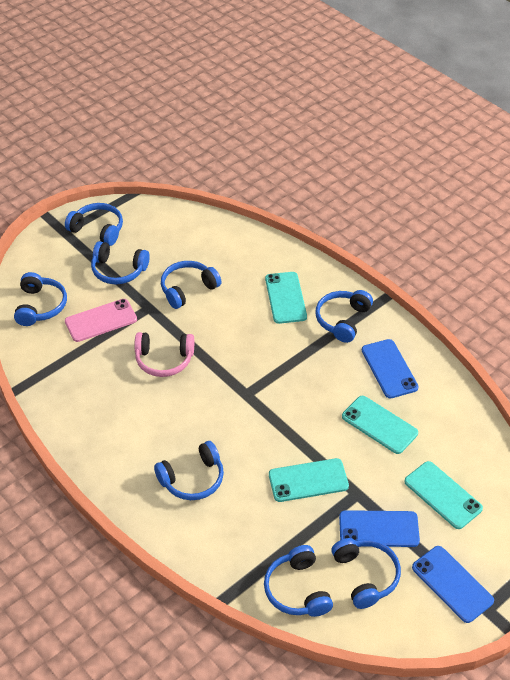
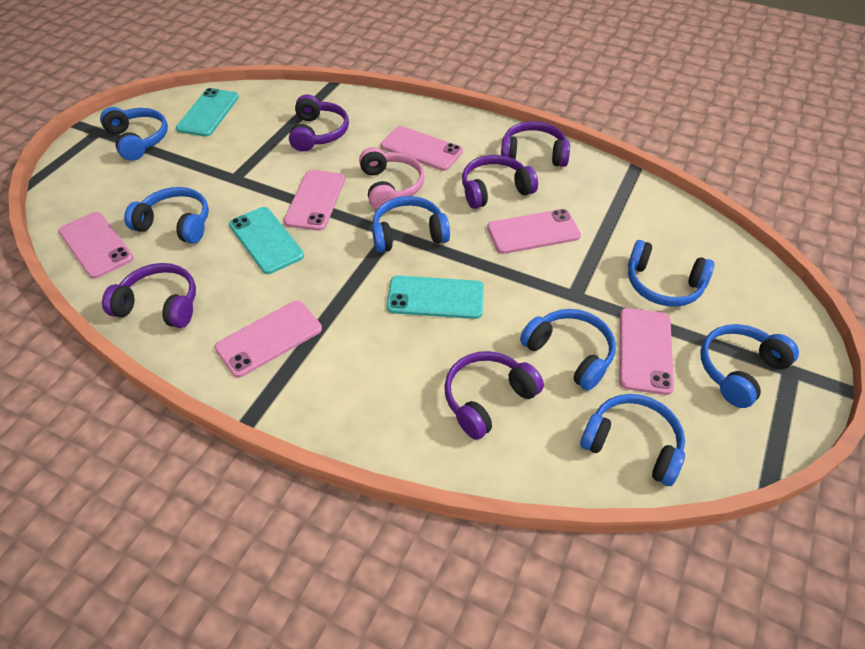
blue headphones: [14,272,67,326] [65,203,123,246] [91,241,150,284] [154,441,224,500] [161,261,221,309] [264,545,333,617] [316,290,373,343] [331,538,401,609] = 8 -> [100,107,168,161] [124,187,209,244] [372,196,450,253] [520,309,616,391] [580,394,685,486] [628,240,714,307] [700,324,799,408] = 7
blue phone: [339,510,420,547] [362,339,419,398] [412,546,494,623] = 3 -> none = 0
pink phone: [65,299,137,342] = 1 -> [58,212,134,279] [214,301,322,378] [284,170,345,231] [381,126,463,171] [487,209,581,254] [619,308,674,395] = 6
purple headphones: none = 0 -> [102,263,196,328] [289,94,349,152] [444,351,544,440] [462,155,538,209] [501,121,570,167] = 5
turquoise phone: [265,272,307,324] [269,458,349,502] [342,396,418,454] [404,461,483,529] = 4 -> [176,88,239,137] [229,207,304,274] [387,276,484,319] = 3

